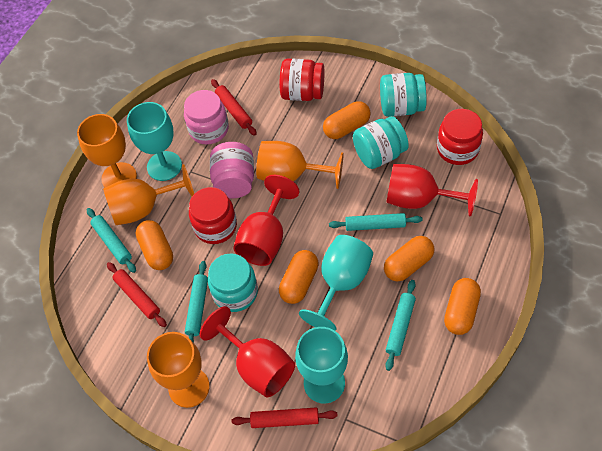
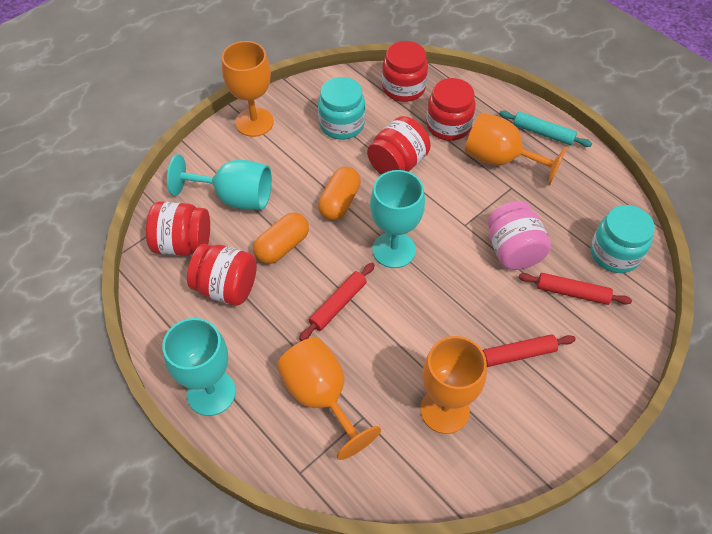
orange capsule: [136,220,173,270] [279,250,319,304] [323,101,371,139] [384,236,434,282] [444,278,481,335] = 5 -> [253,212,309,264] [318,167,361,220] = 2
pink jar: [184,90,229,145] [210,142,254,199] = 2 -> [487,201,551,270] = 1
red goblet: [200,306,295,397] [233,175,299,266] [386,164,478,216] = 3 -> none = 0
red jar: [189,187,237,244] [279,59,324,101] [437,109,483,165] = 3 -> [146,201,210,256] [187,244,257,306] [367,116,431,175] [382,41,428,102] [426,78,476,141] = 5
turquoise jar: [208,253,258,312] [353,116,409,169] [380,73,427,117] = 3 -> [318,77,365,140] [591,205,655,273] = 2
turquoise rolling pin: [87,208,136,273] [185,261,208,343] [329,213,423,231] [385,280,416,371] = 4 -> [499,110,592,147] = 1

